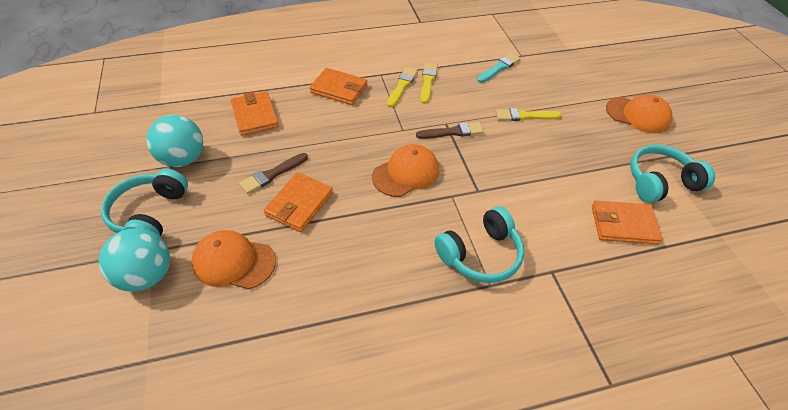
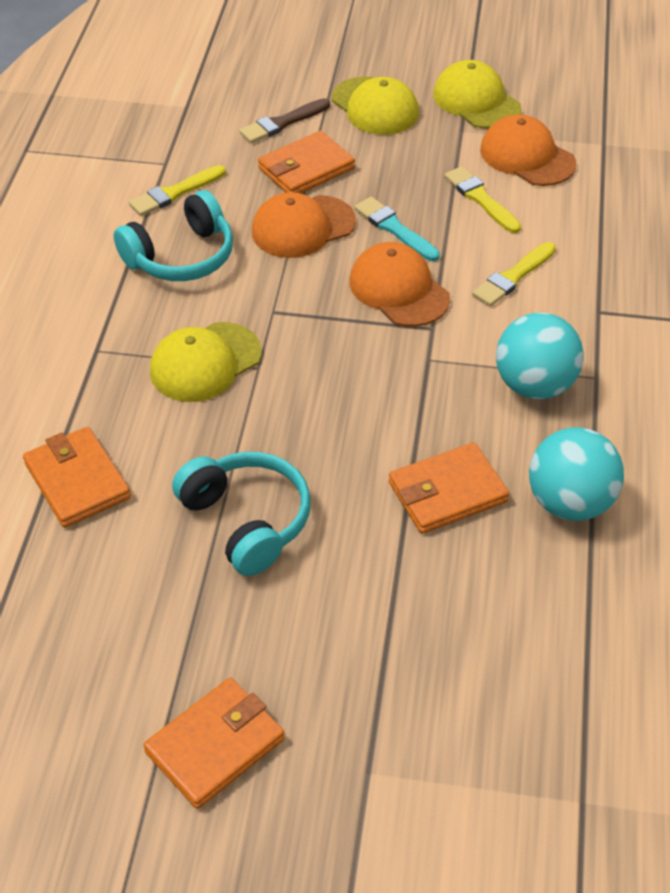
brown brush: [239,153,308,194] [416,122,484,139] = 2 -> [239,98,330,143] = 1
turquoise headphones: [101,169,188,236] [434,207,524,283] [630,144,715,203] = 3 -> [114,190,233,281] [172,452,311,576] = 2
yellow cap: none = 0 -> [150,322,262,402] [332,76,419,135] [433,60,521,129] = 3

